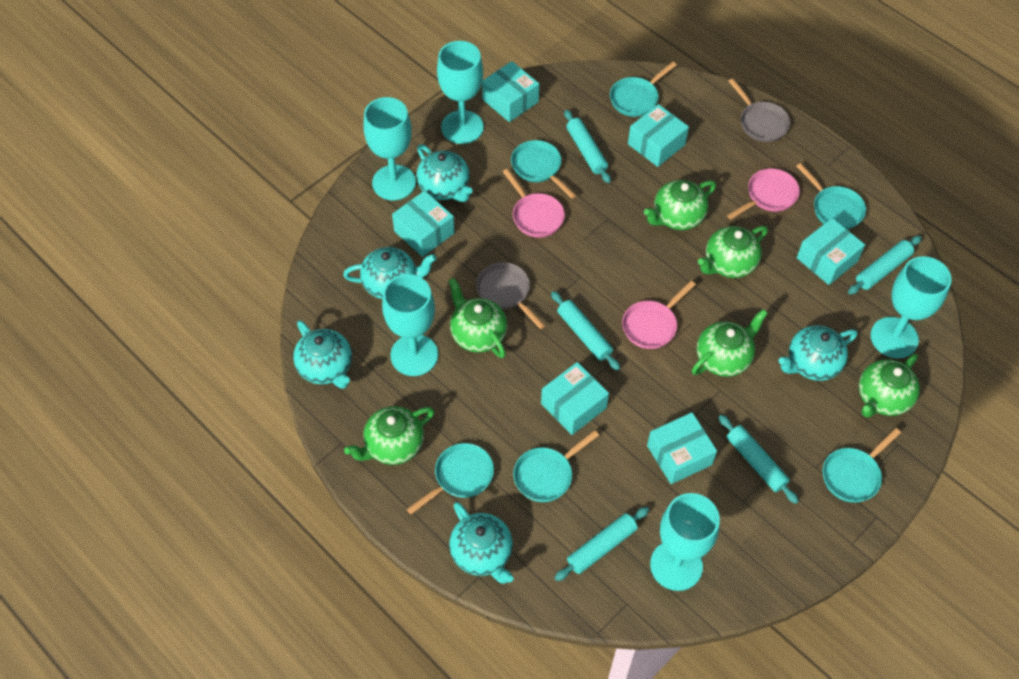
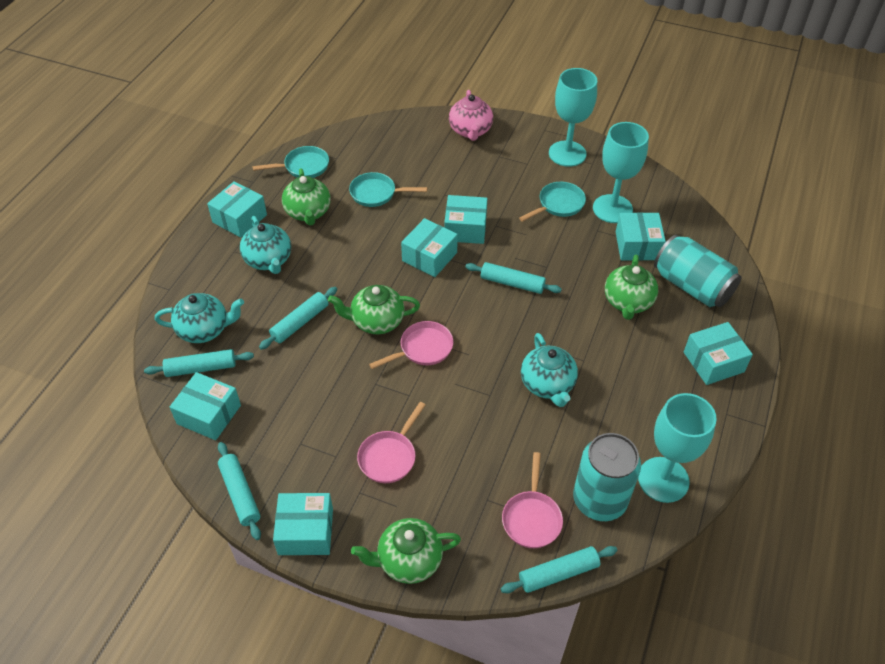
green teapot: [344,406,434,465] [448,278,507,358] [644,180,716,230] [692,309,768,377] [698,226,768,278] [859,354,920,418] = 6 -> [282,168,331,226] [328,285,420,334] [351,518,461,584] [605,254,658,320] = 4
grey pan: [476,262,546,329] [728,78,790,142] = 2 -> none = 0
pink teapot: none = 0 -> [449,90,493,141] = 1
turquoise box: [392,191,455,257] [482,61,539,122] [541,362,609,435] [628,104,689,167] [647,412,717,484] [797,218,865,285] = 6 -> [170,372,241,440] [207,181,267,238] [273,493,333,555] [401,218,458,277] [444,195,488,244] [616,212,666,261] [684,322,753,385] = 7
turquoise can: none = 0 -> [573,433,641,521] [654,235,741,307] = 2
turquoise goblet: [363,97,416,200] [382,274,438,376] [437,41,484,144] [650,493,720,591] [871,256,952,358] = 5 -> [549,68,597,167] [593,122,649,223] [638,393,717,503] = 3
turquoise pan: [407,443,494,515] [511,140,576,199] [513,430,599,502] [610,62,677,117] [796,163,866,230] [823,428,901,503] = 6 -> [252,146,329,178] [349,172,427,207] [519,182,586,222] = 3
turquoise teapot: [293,320,352,389] [343,247,436,299] [416,144,473,202] [449,502,513,584] [779,325,857,381] = 5 -> [155,293,244,343] [240,216,291,274] [521,333,578,407] = 3

